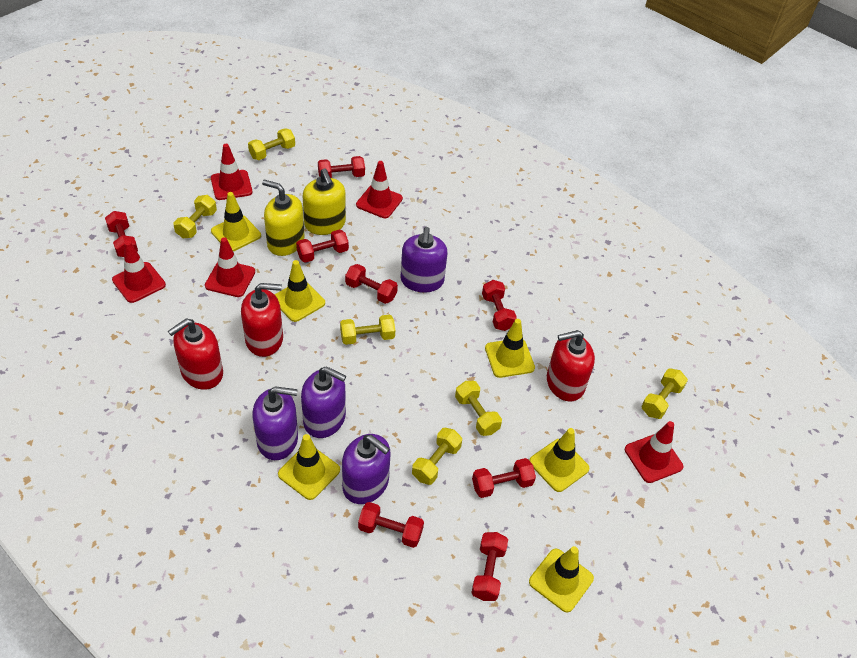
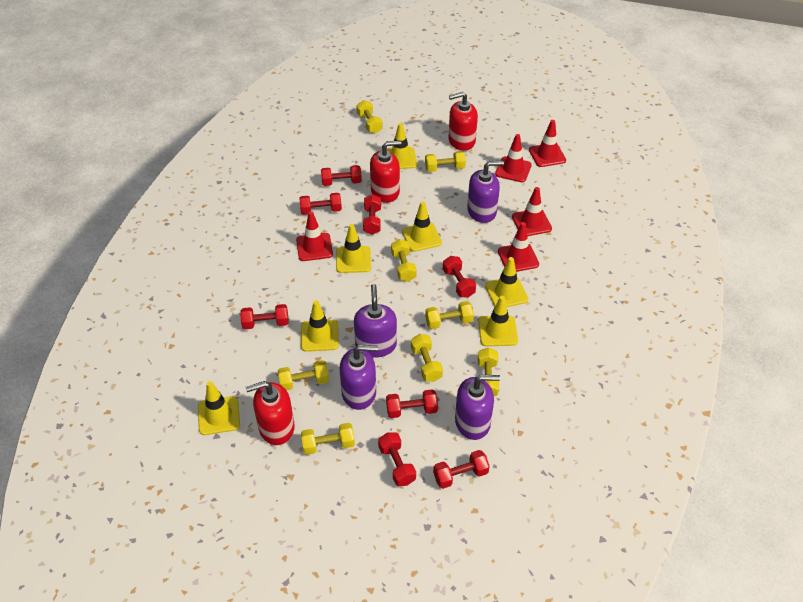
yellow dumbbell: [173,195,217,238] [248,128,295,160] [340,315,395,345] [412,428,462,485] [455,381,502,436] [641,368,688,419] = 6 -> [278,360,329,391] [301,423,355,455] [356,100,383,134] [391,239,417,282] [411,334,443,382] [425,151,466,172] [425,301,474,329] [478,348,499,396] = 8
yellow soap dispenser: [262,179,305,256] [303,169,346,235] = 2 -> none = 0
yellow traffic cone: [211,192,261,251] [274,260,325,322] [278,434,340,500] [485,319,535,378] [529,428,589,492] [529,546,594,612] = 6 -> [198,381,240,435] [301,300,339,352] [336,224,371,273] [387,123,417,169] [402,201,442,252] [478,296,518,346] [485,257,529,307] = 7

